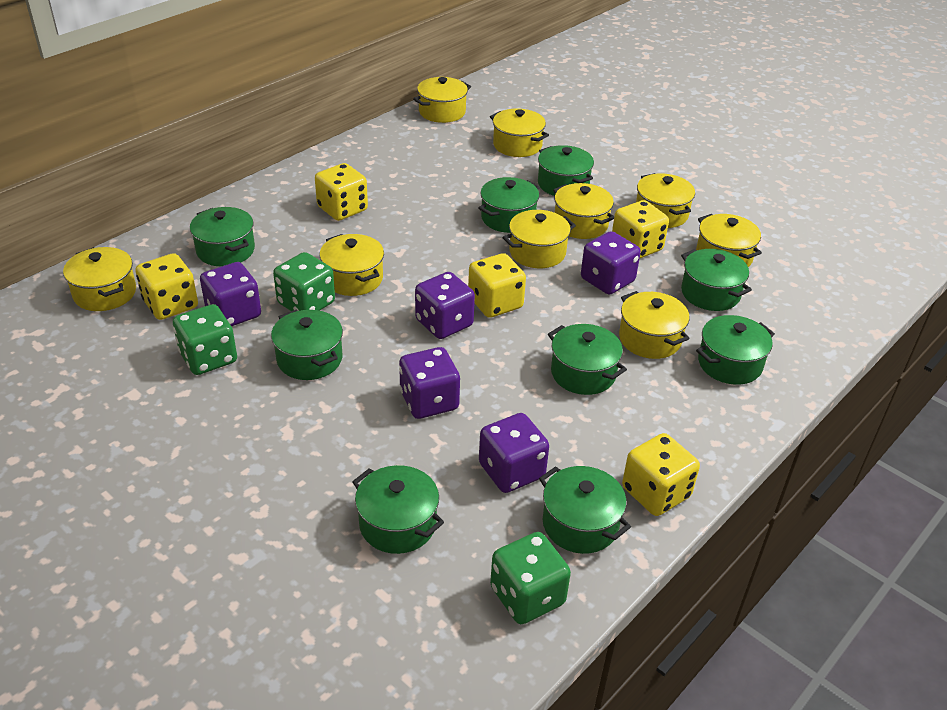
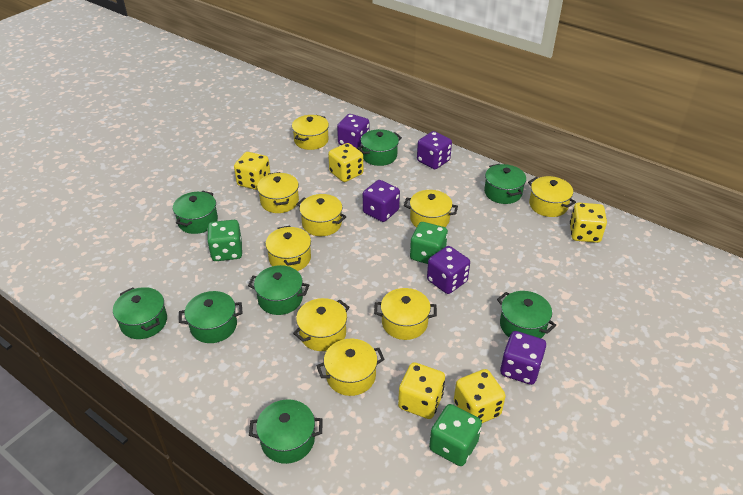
green pot: [190,207,255,266] [271,310,343,380] [352,465,444,554] [479,177,540,233] [538,145,594,196] [539,466,631,554] [548,324,627,395] [681,249,752,311] [696,315,775,385] = 9 -> [113,287,167,339] [173,191,218,234] [179,291,243,343] [248,265,309,315] [249,399,323,464] [357,129,402,166] [484,164,526,204] [497,291,556,338] = 8

